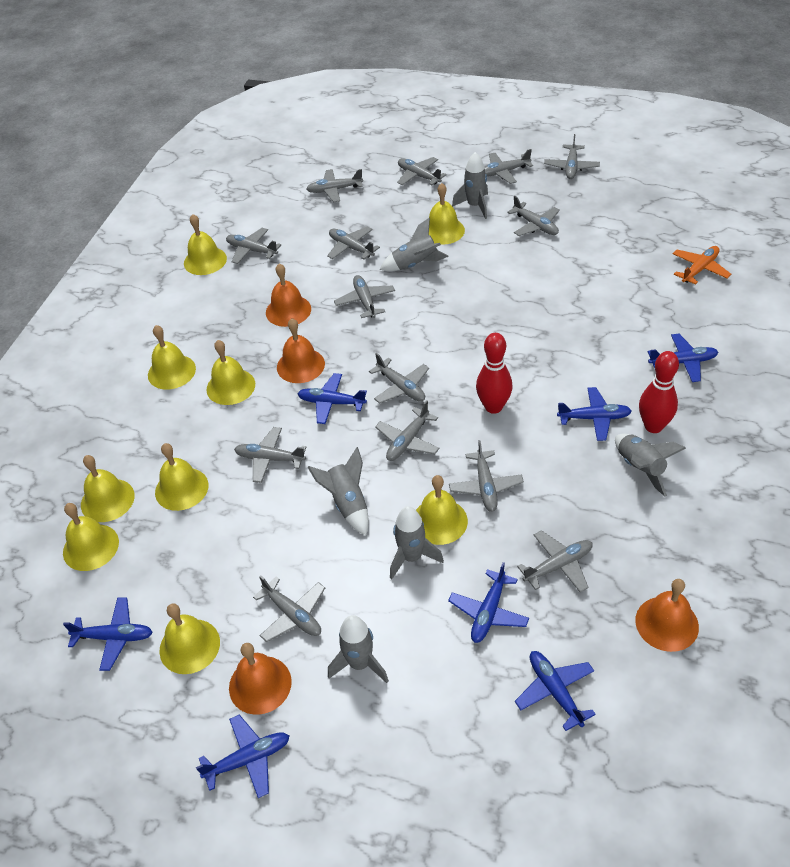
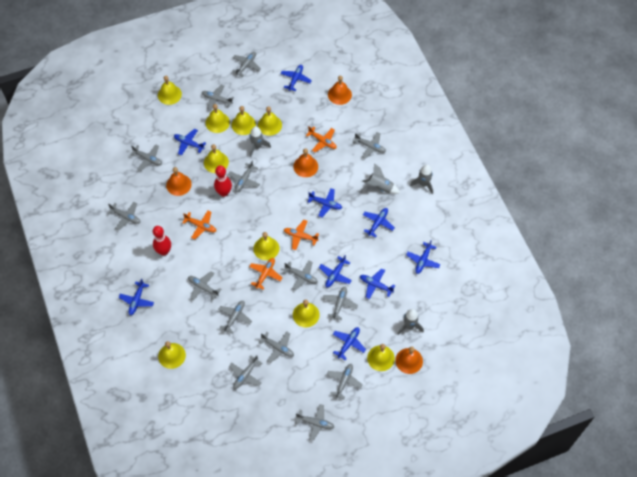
blue plane: [63,598,153,671] [196,714,289,798] [298,373,367,424] [448,562,529,643] [515,651,596,731] [557,387,632,441] [648,333,718,382] = 7 -> [118,279,154,315] [174,129,206,156] [280,65,312,91] [308,188,342,217] [319,255,352,287] [333,327,366,360] [360,268,395,299] [363,208,395,238] [406,240,441,274] = 9
grey rocket: [308,447,369,535] [328,615,389,683] [380,218,449,271] [390,506,444,579] [452,152,488,219] [615,434,686,497] = 6 -> [249,126,271,157] [362,163,400,194] [398,309,424,335] [410,164,433,194] = 4
orange plane: [673,246,731,285] = 1 -> [182,210,216,240] [249,258,282,290] [284,220,319,250] [306,126,337,152] = 4

